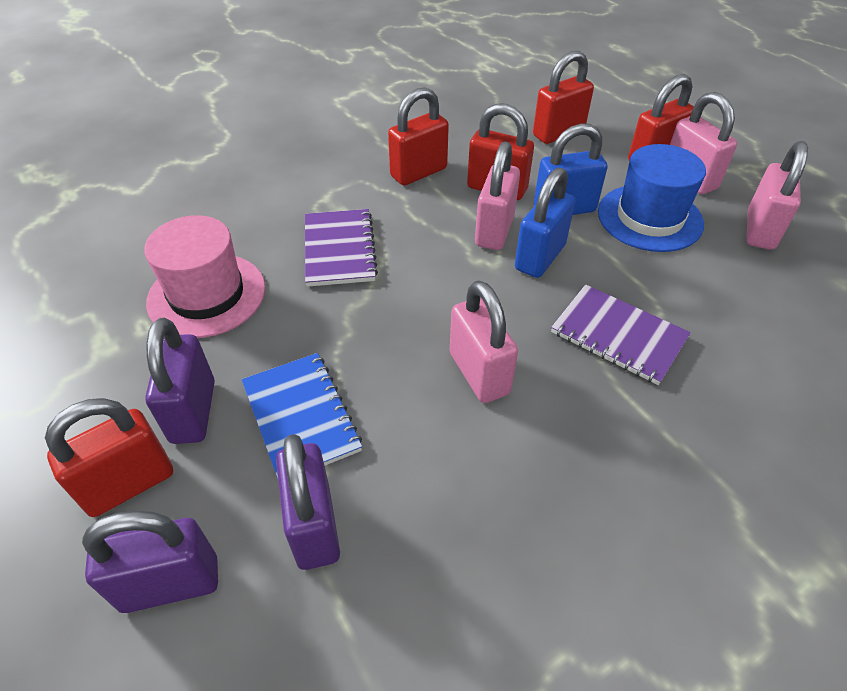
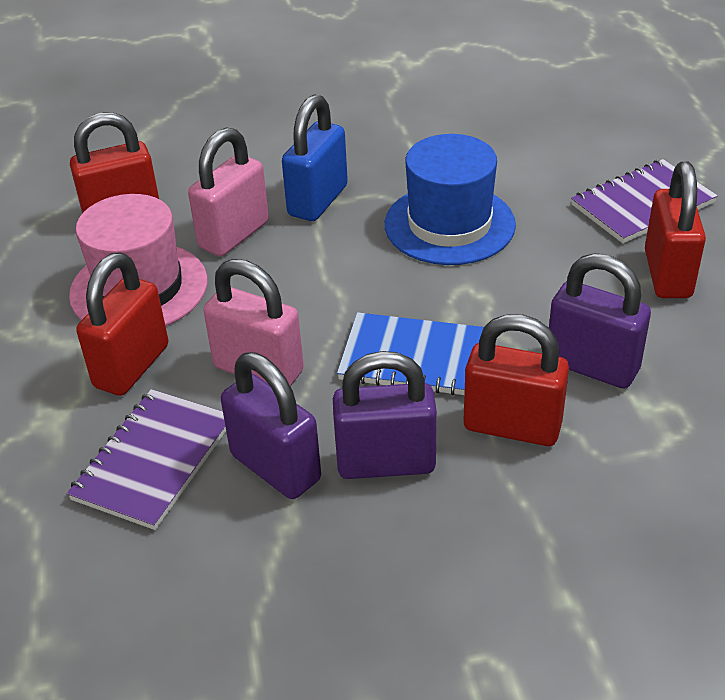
blue padlock: [515,168,575,278] [534,123,607,215] = 2 -> [282,94,348,221] = 1
pink padlock: [450,280,518,403] [475,141,520,250] [670,92,737,194] [746,141,808,250] = 4 -> [188,127,269,256] [203,259,304,386] = 2
red padlock: [45,398,173,517] [388,87,449,186] [467,103,534,200] [533,51,594,144] [628,74,694,161] = 5 -> [70,112,159,213] [76,252,169,396] [464,314,569,446] [645,162,706,298] = 4

